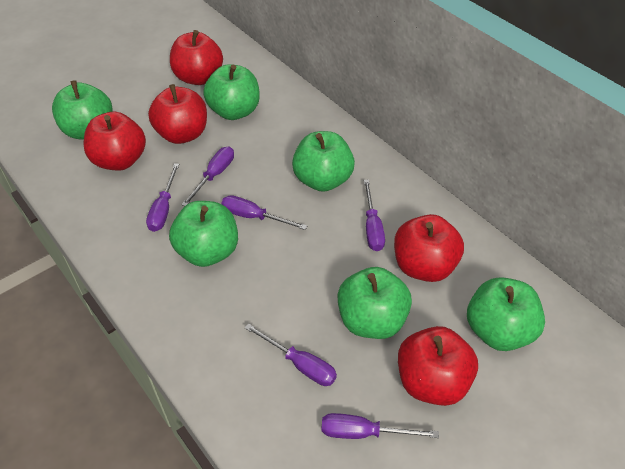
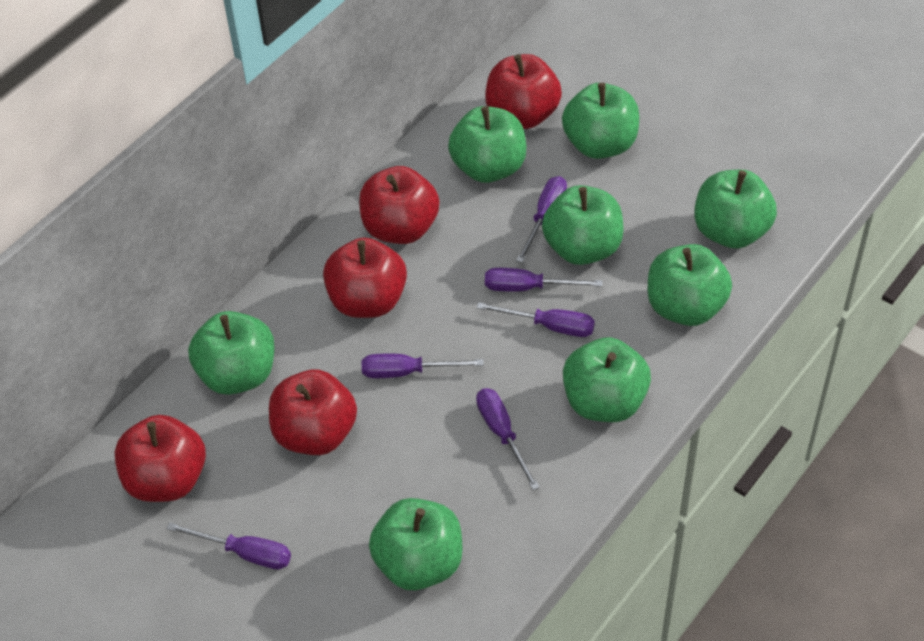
green apple: [52,80,113,139] [169,201,238,267] [203,64,260,120] [292,131,355,192] [337,267,412,339] [467,277,545,351] = 6 -> [188,311,275,395] [369,498,462,590] [448,106,526,183] [542,185,624,265] [562,83,639,159] [563,337,651,422] [648,244,732,326] [694,170,777,249] = 8

